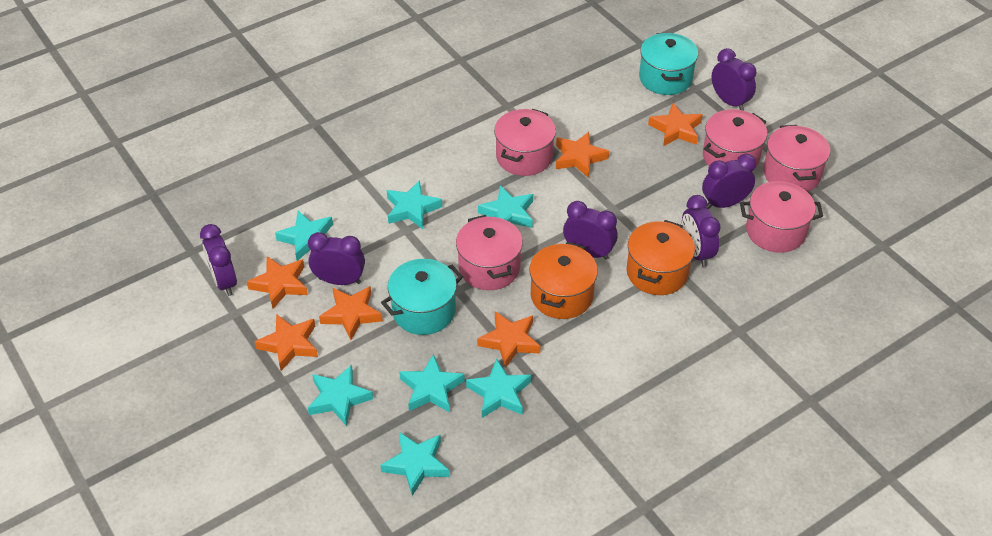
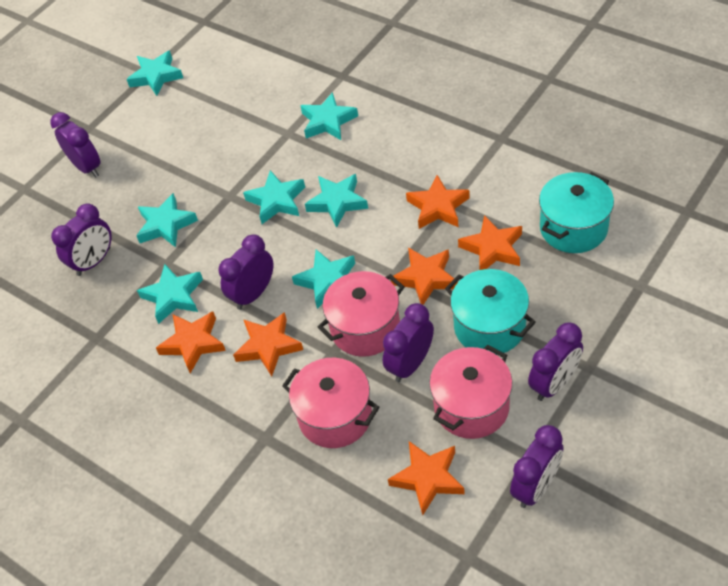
orange pot: [529,242,598,319] [627,220,695,295] = 2 -> none = 0
pink pot: [456,215,523,290] [494,109,556,176] [703,109,767,168] [740,181,823,253] [763,125,830,192] = 5 -> [282,358,380,448] [318,271,405,357] [429,345,512,439] = 3

